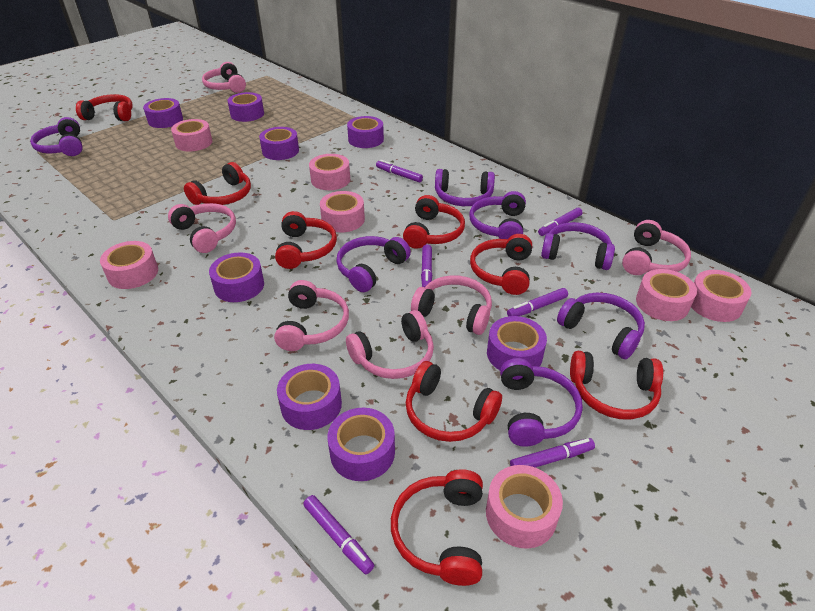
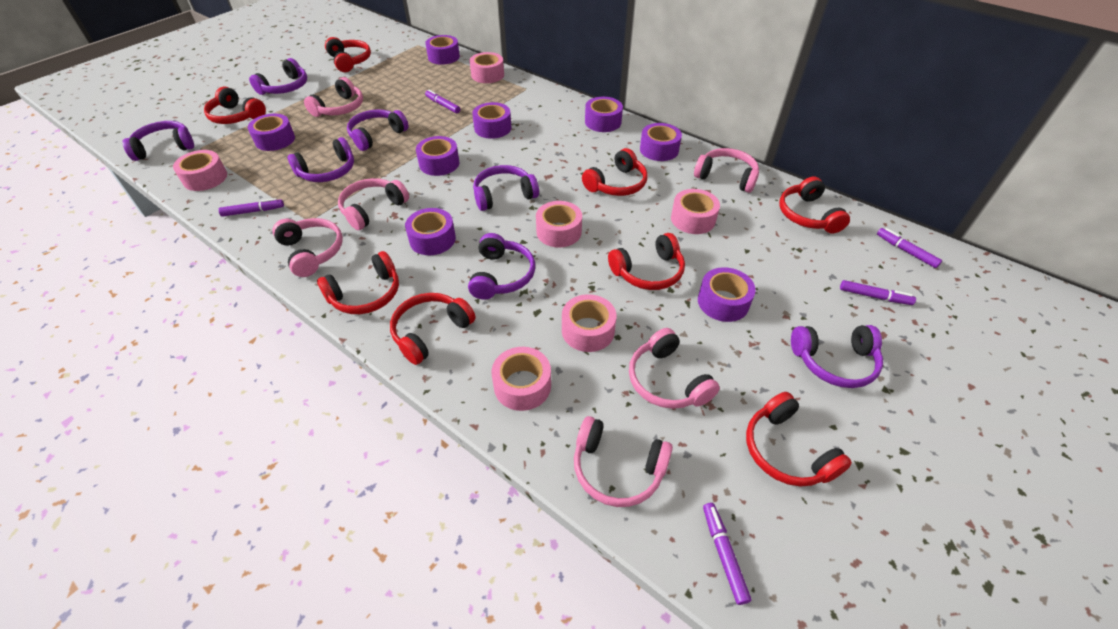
pink tape: [100,241,158,289] [171,119,212,152] [309,154,350,190] [320,191,365,232] [486,465,563,549] [636,269,697,321] [691,270,752,322] = 7 -> [173,150,227,191] [470,52,504,83] [492,347,551,411] [536,201,582,248] [562,294,617,352] [671,189,720,234] = 6
purple marker: [303,495,374,574] [376,160,423,182] [421,244,432,287] [507,288,568,317] [510,438,595,467] [538,208,583,236] = 6 -> [218,198,284,217] [425,90,460,113] [703,503,751,605] [840,280,916,305] [877,228,942,268] = 5

